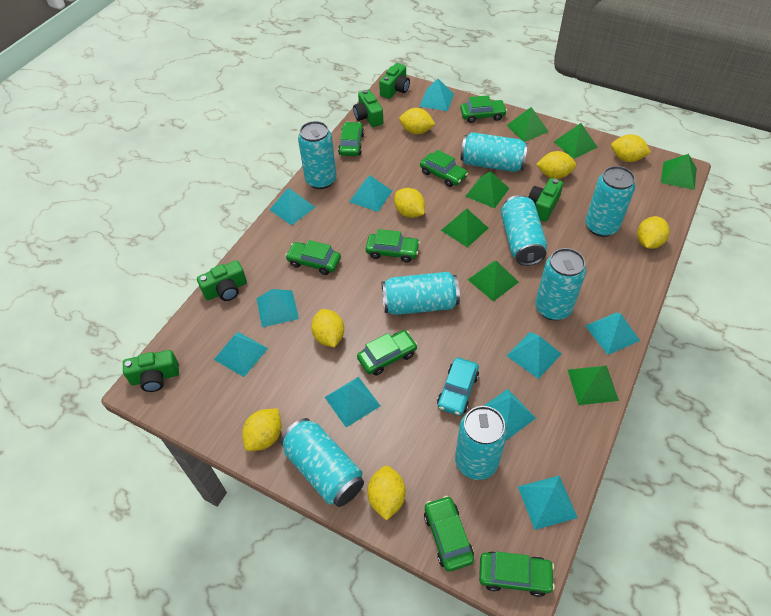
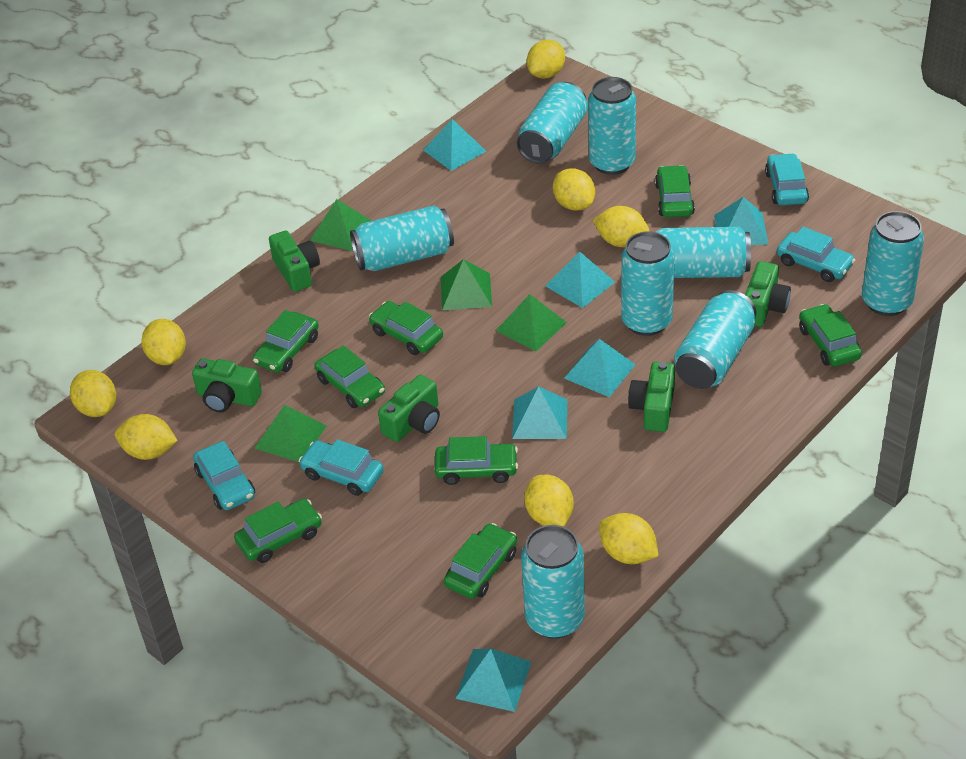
green pyramid: [441,209,489,247] [466,171,509,208] [468,261,519,302] [506,107,549,142] [554,123,598,159] [568,366,619,405] [661,154,697,190] = 7 -> [255,405,327,462] [310,199,372,251] [441,259,492,310] [496,294,567,351] = 4
turquoise car: [437,358,479,416] = 1 -> [193,441,255,510] [299,439,384,496] [765,153,809,205] [777,227,855,282] = 4
turquoise pyramid: [214,332,268,377] [256,289,299,327] [269,188,315,226] [325,377,380,427] [349,175,392,212] [419,79,454,111] [484,389,536,440] [507,332,561,379] [518,476,578,530] [585,312,640,355] = 10 -> [423,119,486,171] [455,649,531,712] [512,386,567,439] [546,252,615,308] [564,339,636,397] [714,197,768,245] = 6

